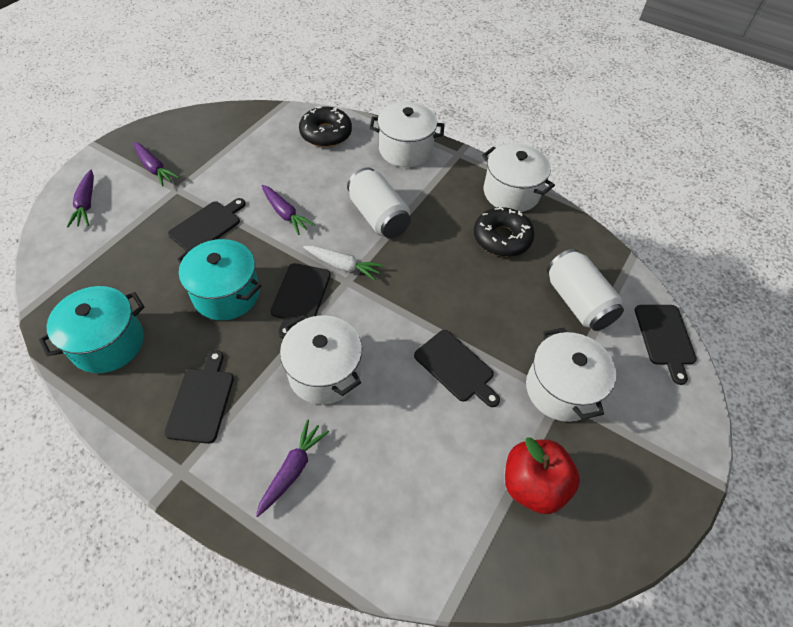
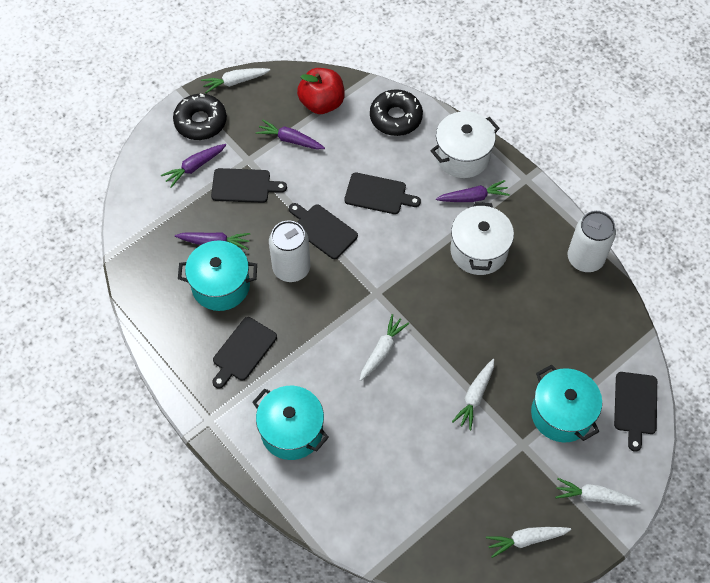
turquoise pot: [39,286,144,373] [177,239,261,320] = 2 -> [178,240,257,311] [252,386,329,460] [531,365,602,442] = 3
white carrot: [303,246,384,281] = 1 -> [201,68,270,93] [360,314,409,381] [452,359,494,430] [486,527,571,558] [555,478,641,506] = 5
white pot: [280,315,362,404] [370,102,445,167] [482,143,555,212] [526,328,616,422] = 4 -> [430,111,500,178] [450,202,514,275] = 2

